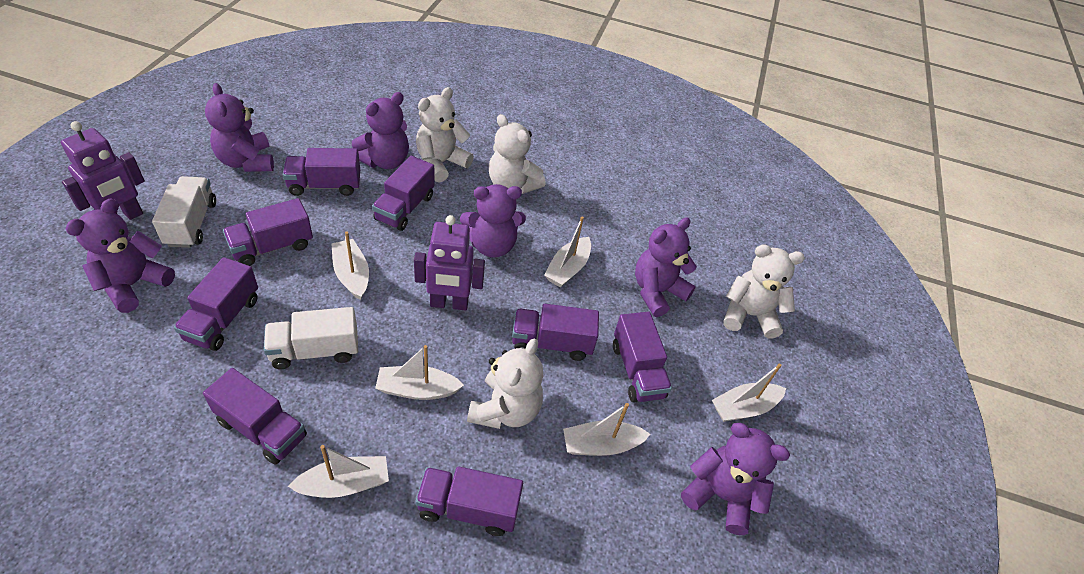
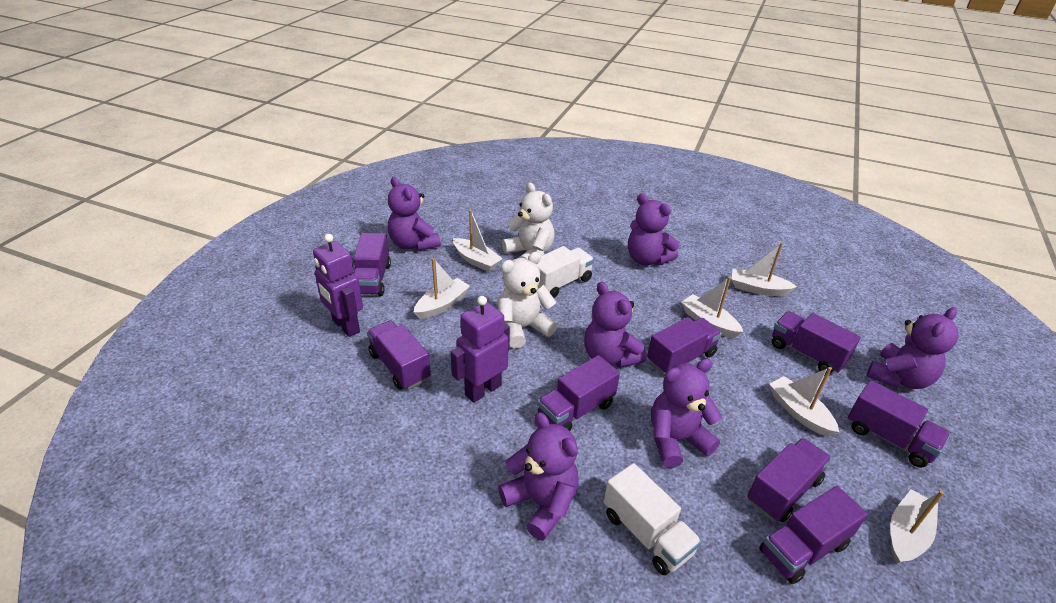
white teddy bear: [416,87,474,183] [467,339,543,429] [489,114,546,194] [724,244,805,339] = 4 -> [498,252,558,348] [502,182,554,259] = 2

